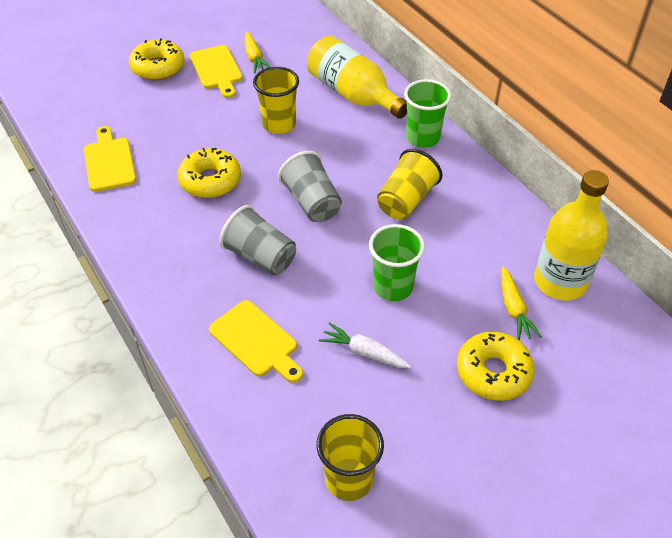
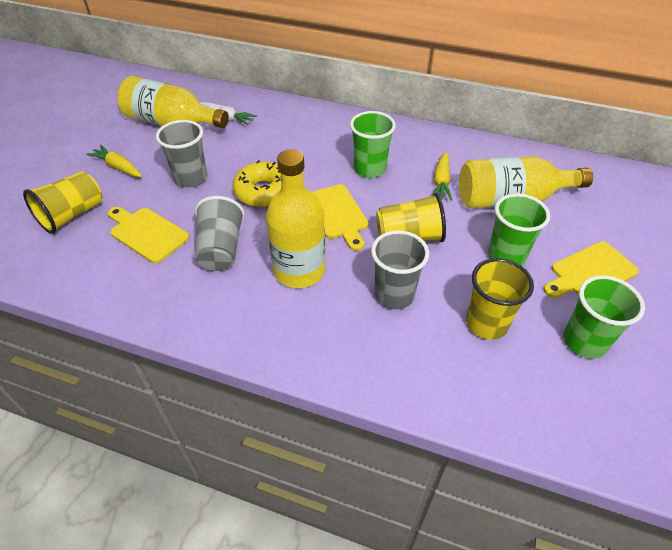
green cup: [369,224,425,301] [404,79,451,148] = 2 -> [350,111,396,178] [488,193,550,266] [563,275,645,359] = 3
grey cup: [219,205,296,275] [278,151,342,222] = 2 -> [156,120,207,188] [194,196,245,271] [371,230,429,309] = 3
yellow bottle: [307,36,407,119] [534,170,609,301] = 2 -> [117,76,229,128] [266,149,326,288] [459,157,593,208] = 3
yellow donut: [129,38,185,80] [177,148,241,198] [457,332,535,401] = 3 -> [232,160,281,207] = 1

